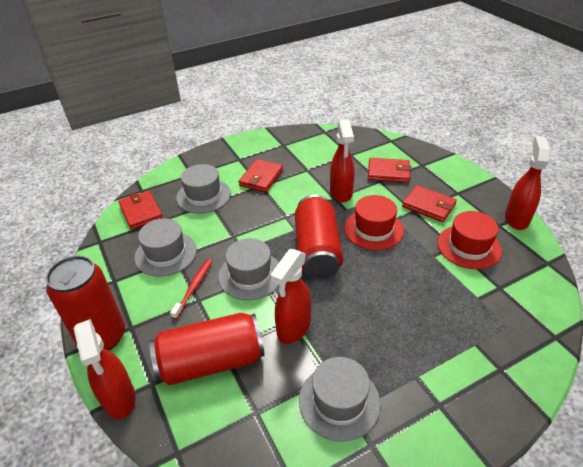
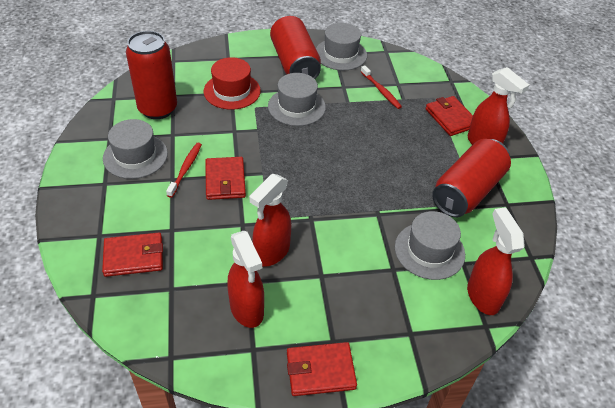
red hat: [344,195,404,250] [437,211,502,269] = 2 -> [203,57,261,110] = 1
red toothbrush: [170,259,212,319] = 1 -> [166,143,202,198] [361,65,402,109] = 2

